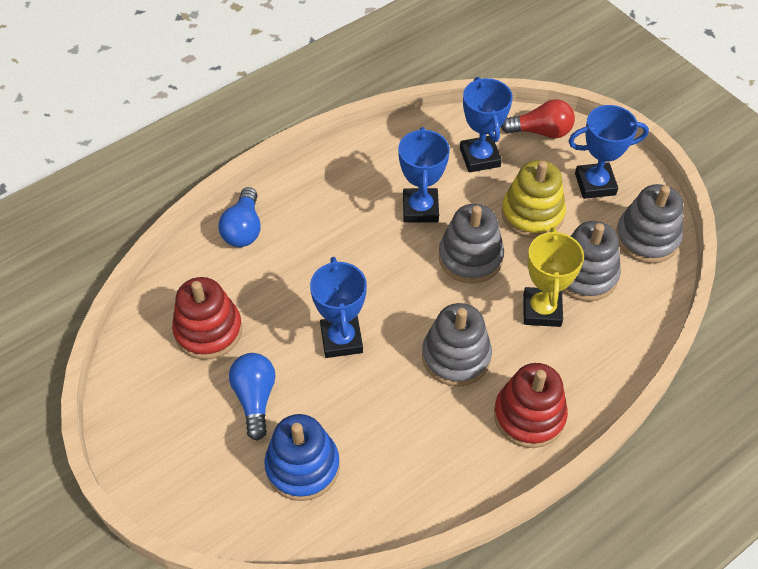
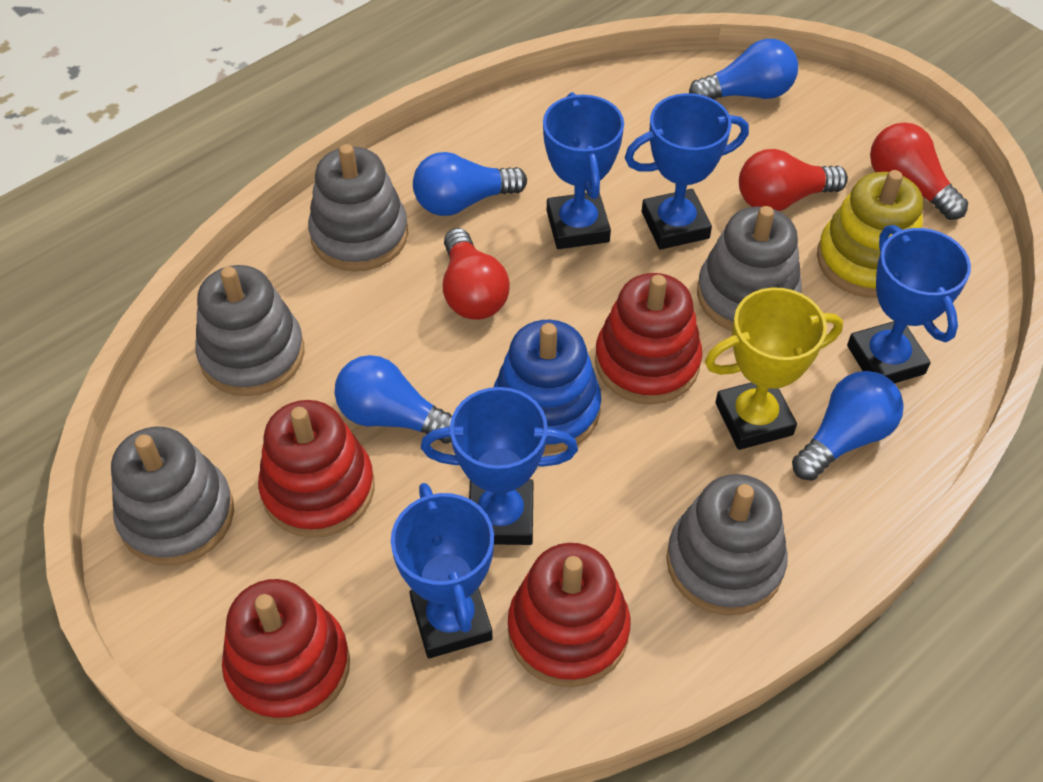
blue light bulb: [218,187,261,247] [229,353,276,441] = 2 -> [334,355,452,444] [413,152,527,216] [689,39,798,100] [792,371,904,481] = 4
blue trophy: [310,257,367,358] [398,127,450,223] [460,77,513,173] [568,105,649,199] = 4 -> [391,483,494,658] [421,387,578,545] [543,92,624,249] [625,93,749,250] [847,225,971,383] = 5
grey stacking toy: [422,303,492,386] [438,204,504,284] [562,221,621,301] [616,184,683,264] = 4 -> [111,427,234,566] [195,265,304,396] [308,144,408,271] [666,474,788,615] [697,206,802,331] = 5
red light bulb: [501,99,575,138] = 1 -> [443,228,510,320] [739,149,848,211] [870,122,968,220] = 3
red stacking toy: [172,277,242,360] [494,363,568,448] = 2 -> [222,579,350,725] [258,400,375,538] [508,543,630,687] [595,273,702,405] = 4

